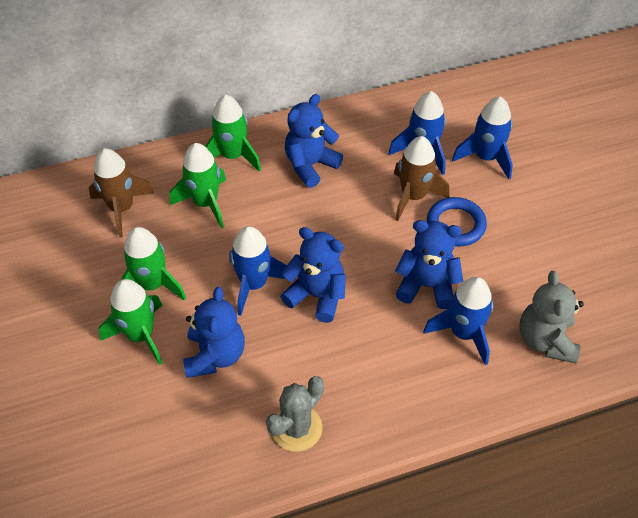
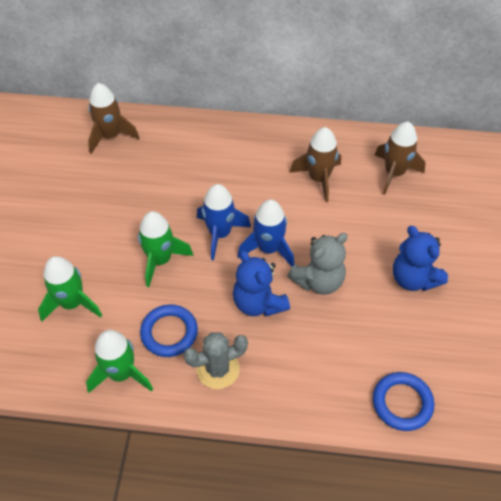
blue ring: [427,197,487,246] = 1 -> [140,304,198,357] [373,372,434,431] = 2
blue rocket: [230,226,287,316] [388,91,446,175] [423,277,493,365] [452,96,513,179] = 4 -> [197,184,251,260] [237,199,294,267] = 2
blue teddy bear: [183,287,245,378] [280,227,346,323] [285,94,343,188] [395,220,463,309] = 4 -> [233,251,290,317] [393,226,448,291] = 2
brown rocket: [89,149,154,238] [394,136,449,221] = 2 -> [88,83,139,154] [290,127,341,202] [375,122,426,195] = 3
green rocket: [99,279,162,365] [121,227,186,301] [170,143,226,228] [205,94,261,172] = 4 -> [38,256,102,321] [86,330,153,393] [138,211,193,287] = 3

